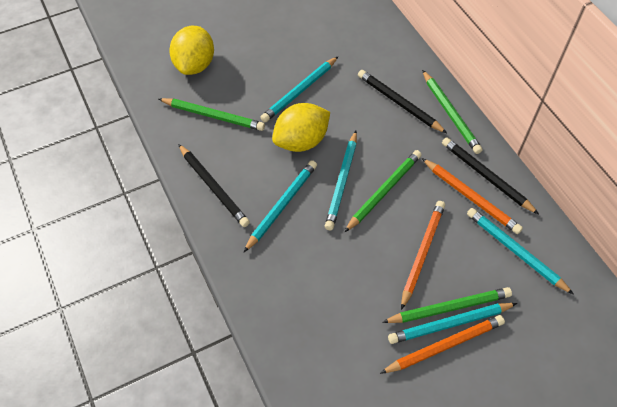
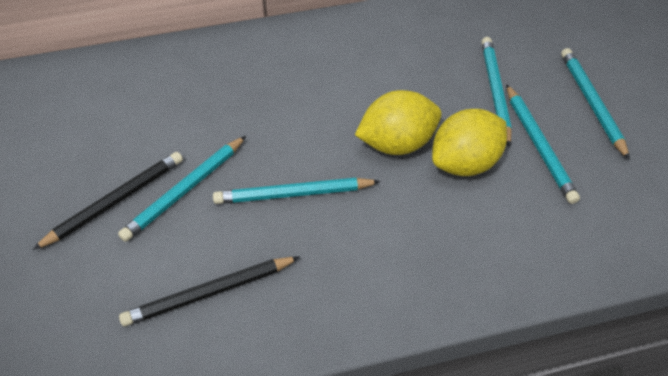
black pencil: [178,144,250,227] [358,70,447,133] [442,137,539,214] = 3 -> [33,152,183,250] [119,257,299,327] = 2
green pencil: [159,98,265,131] [345,150,422,232] [382,287,512,323] [422,70,483,154] = 4 -> none = 0
orange pencil: [380,315,505,374] [401,201,445,310] [422,158,523,234] = 3 -> none = 0

